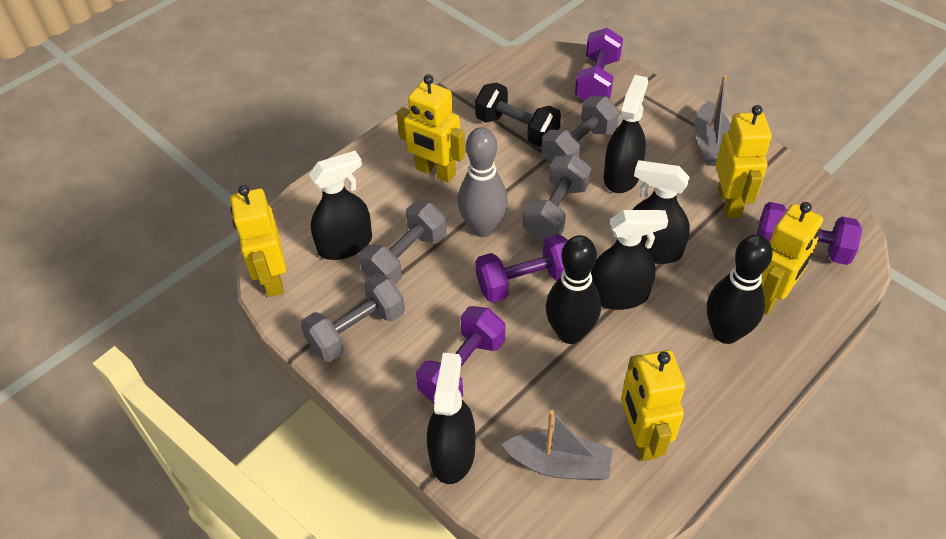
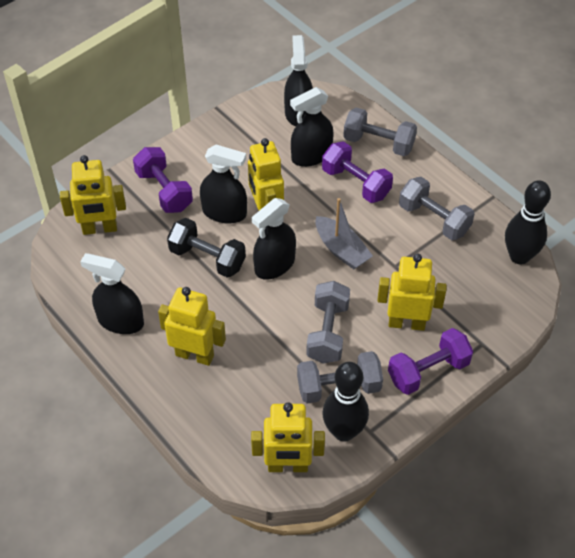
grey boat: [501,410,613,480] [694,75,731,166] = 2 -> [316,198,373,270] = 1
grey bowling pin: [458,127,508,237] = 1 -> none = 0
purple dumbbell: [416,306,505,403] [476,234,568,303] [575,28,623,100] [757,202,862,265] = 4 -> [133,147,193,213] [322,141,393,203] [388,328,473,395] = 3

